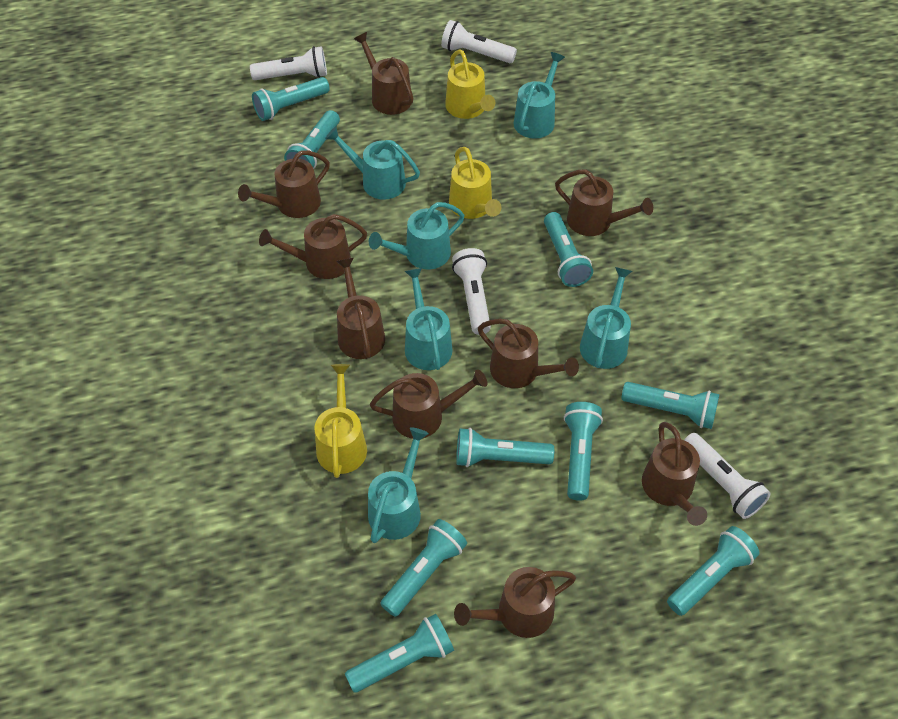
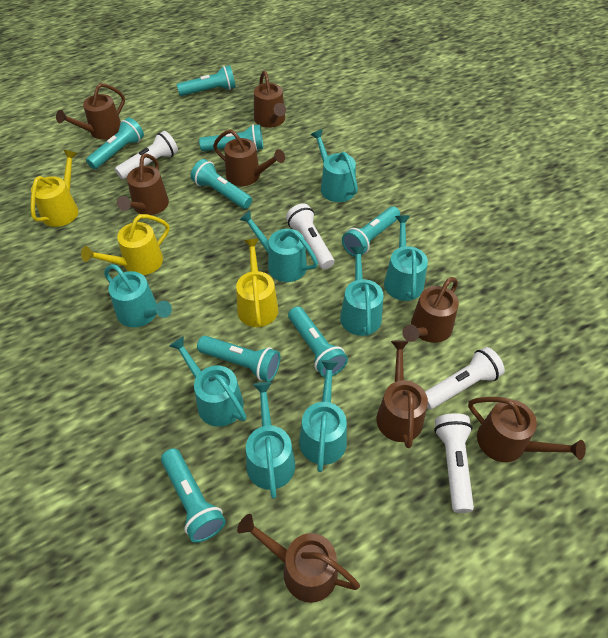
brown watering can: [238,150,330,218] [259,214,367,279] [336,258,385,359] [354,32,414,115] [370,369,487,439] [454,567,576,638] [478,319,579,388] [555,169,653,236] [642,422,707,526] = 9 -> [56,83,125,140] [117,153,169,215] [213,129,285,186] [237,514,360,603] [254,71,286,128] [377,340,428,448] [402,277,459,343] [468,397,586,462] = 8
turquoise flashlight: [252,77,330,121] [284,110,340,169] [345,614,454,693] [380,519,467,617] [456,428,554,467] [544,212,593,287] [564,402,603,501] [621,382,720,429] [667,526,759,616] = 9 -> [86,117,144,169] [161,448,226,543] [177,65,236,96] [191,159,252,209] [197,336,280,382] [199,124,263,151] [288,306,348,377] [342,206,400,257] = 8
turquoise watering can: [325,127,420,200] [368,427,429,543] [369,202,465,269] [405,268,452,370] [514,52,565,139] [580,267,632,369] = 6 -> [104,264,172,327] [169,336,246,427] [239,210,318,282] [246,382,295,499] [299,360,347,472] [311,129,358,202] [340,247,383,336] [384,215,428,301] = 8

